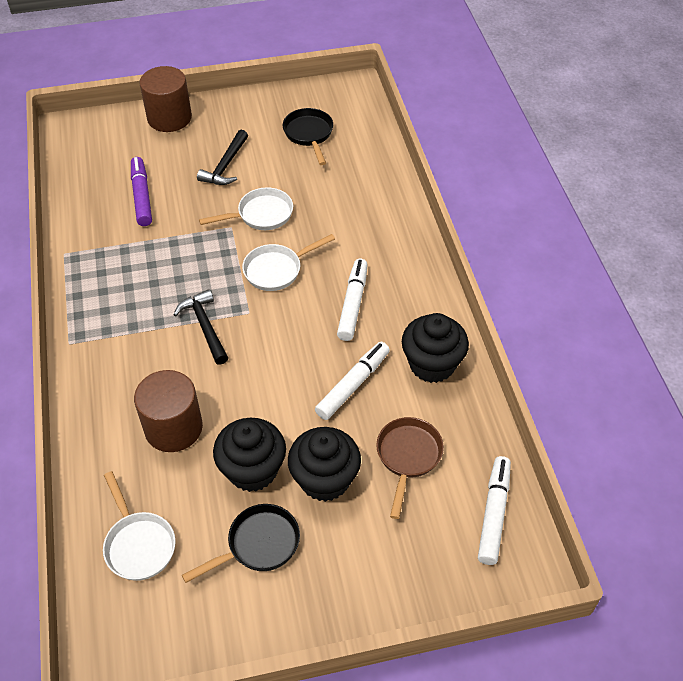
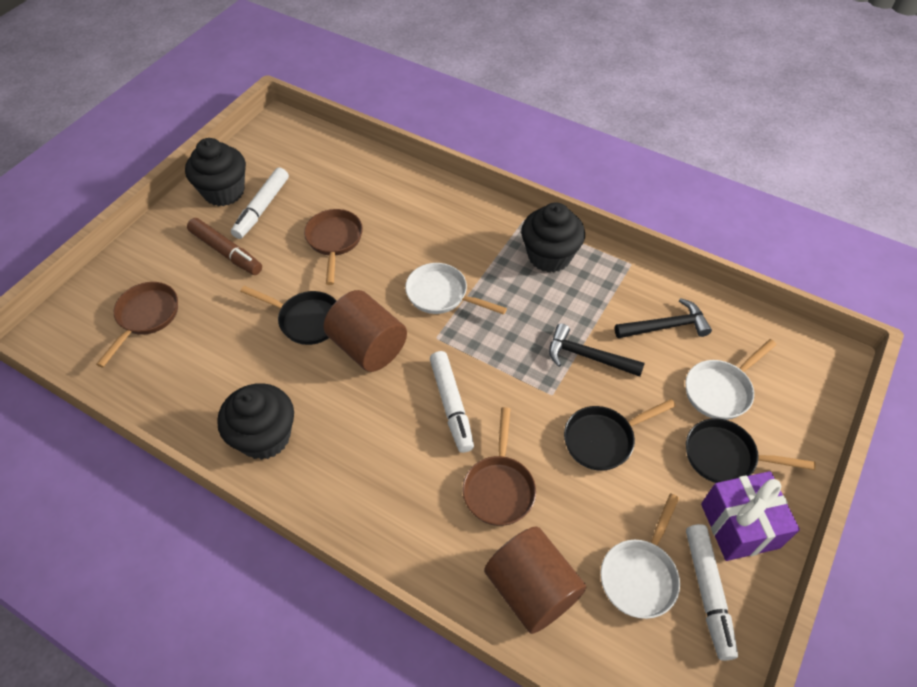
black pan: [182,504,300,583] [283,108,333,165] = 2 -> [240,286,337,345] [564,399,676,471] [686,418,816,483] = 3
brown marker: none = 0 -> [187,218,262,275] = 1
brown pan: [376,417,444,519] = 1 -> [96,282,178,367] [304,209,363,285] [463,407,536,526] = 3
purple gift: none = 0 -> [701,471,800,561] = 1
purple marker: [131,157,152,226] = 1 -> none = 0

